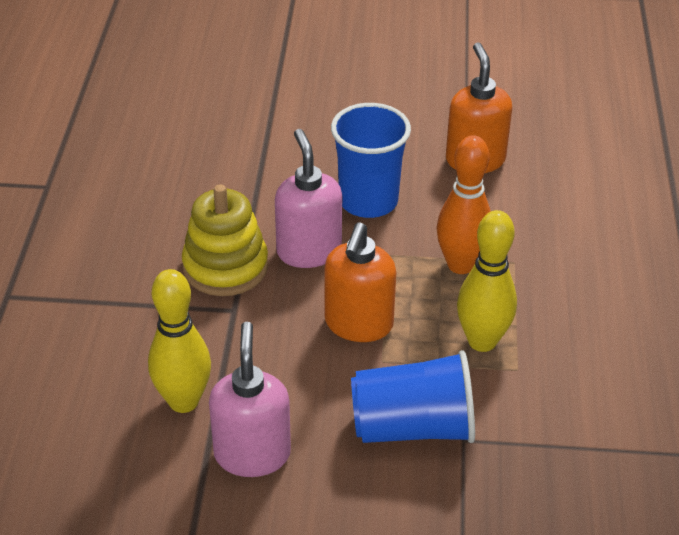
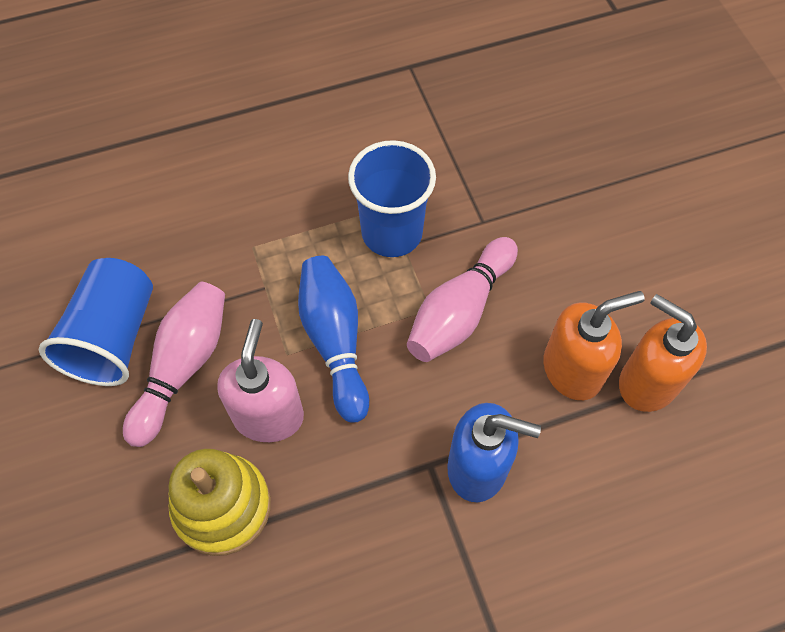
blue bowling pin: none = 0 -> [298,256,369,423] = 1
blue soap dispenser: none = 0 -> [447,403,541,502] = 1
orange bowling pin: [436,135,491,274] = 1 -> none = 0
pink bowling pin: none = 0 -> [123,282,225,447] [407,237,518,362] = 2
pink soap dispenser: [209,322,291,477] [275,129,342,268] = 2 -> [217,319,304,442] = 1
yellow bowling pin: [148,269,211,413] [457,210,517,352] = 2 -> none = 0

